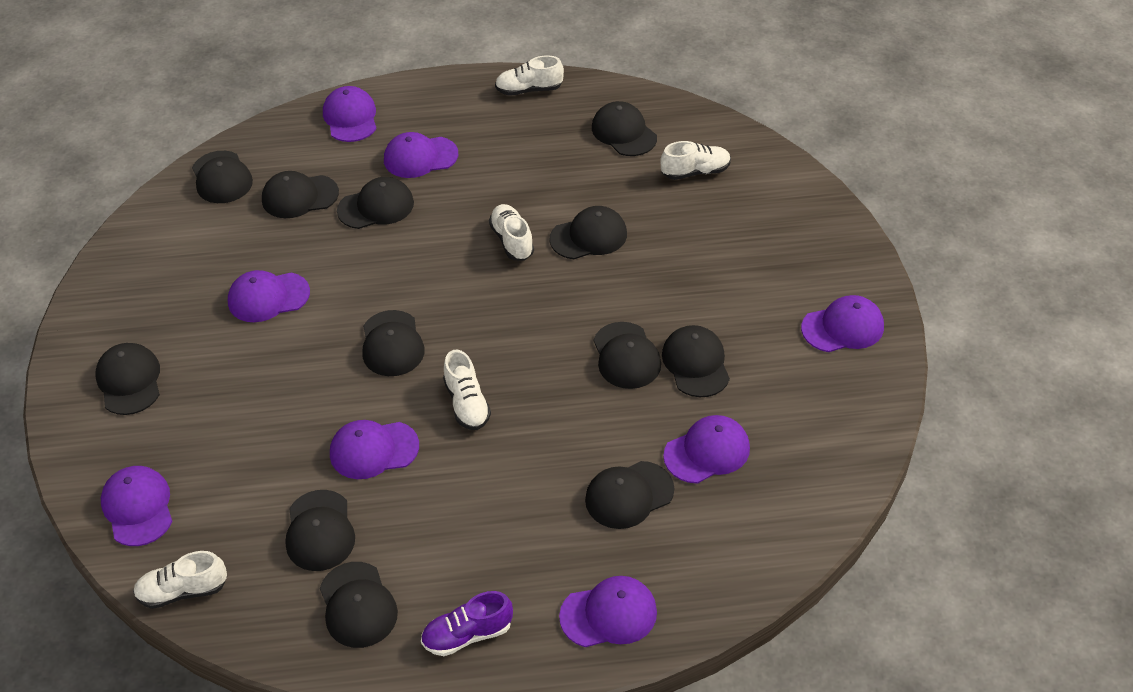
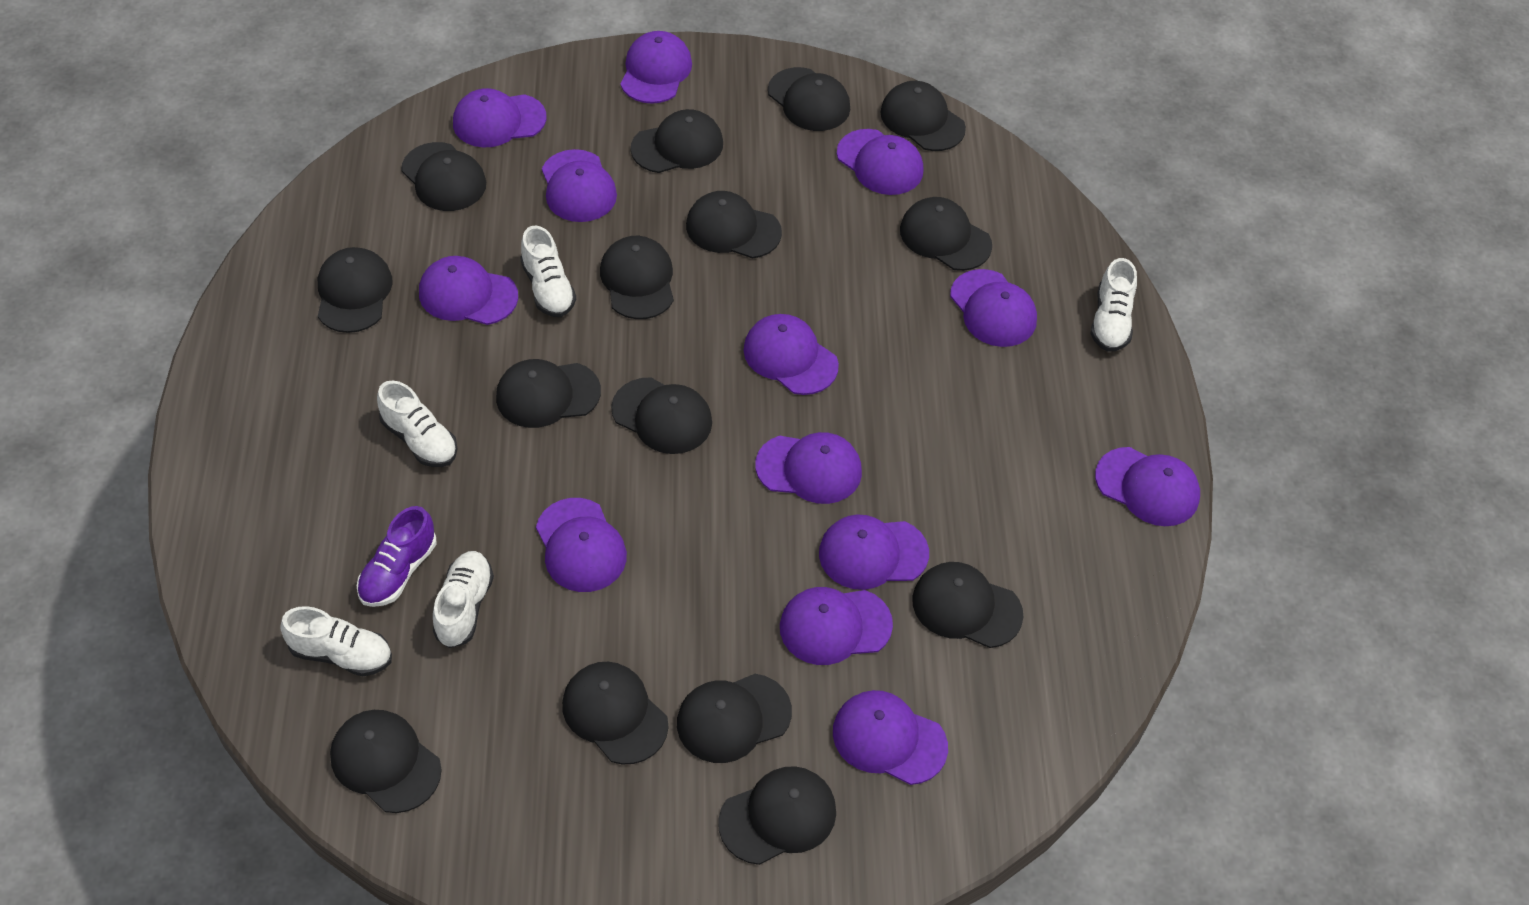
black cap: [95,343,160,415] [192,151,253,203] [262,171,339,218] [285,490,355,571] [320,562,398,648] [337,177,414,229] [362,310,425,376] [550,206,627,259] [585,461,674,529] [592,101,657,156] [593,322,661,389] [662,325,730,397] = 12 -> [318,247,393,333] [330,710,442,813] [401,142,486,211] [496,359,601,428] [562,662,668,765] [600,236,674,319] [611,378,712,454] [631,109,723,173] [677,674,792,763] [686,191,782,259] [718,766,836,865] [768,67,850,131] [880,81,966,151] [900,197,992,271] [912,562,1023,648] = 15
purple cap: [101,466,172,546] [228,270,310,322] [323,86,377,142] [330,420,419,479] [384,132,458,178] [559,576,657,647] [663,415,750,484] [801,295,884,352] = 8 -> [419,256,518,325] [453,88,546,147] [536,498,627,592] [542,149,617,222] [621,31,692,104] [743,314,839,395] [755,432,862,504] [780,587,893,665] [819,514,929,590] [833,690,948,785] [837,129,923,195] [950,269,1037,347] [1095,447,1200,526] = 13

